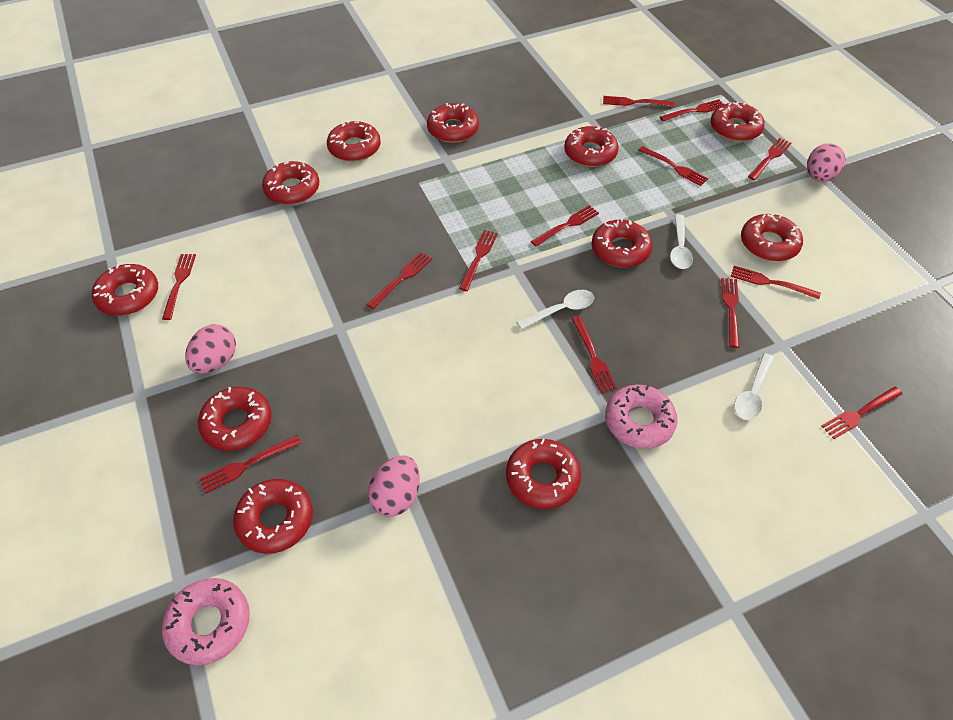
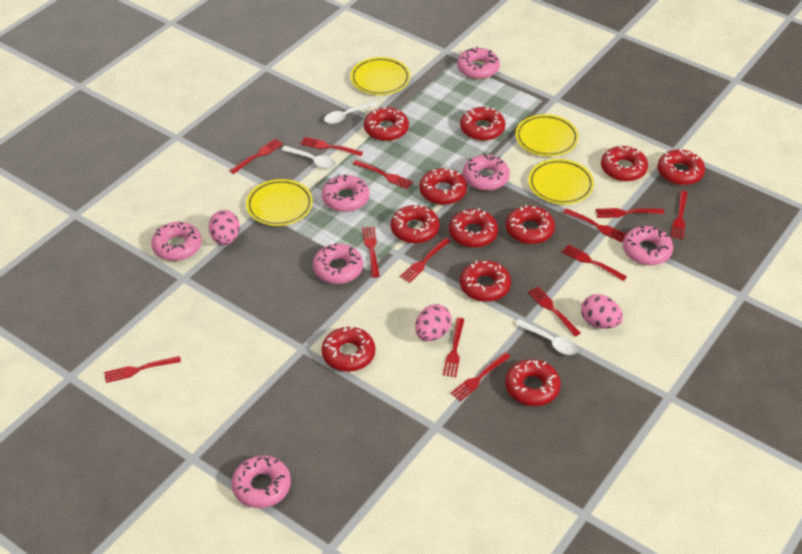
pink donut: [162,578,250,665] [605,385,678,449] = 2 -> [151,222,202,261] [232,455,291,508] [313,243,363,284] [322,174,369,212] [457,47,500,79] [463,154,510,191] [623,226,673,265] = 7
yellow plate: none = 0 -> [246,179,313,226] [351,57,410,95] [516,114,579,156] [528,159,594,204] = 4

